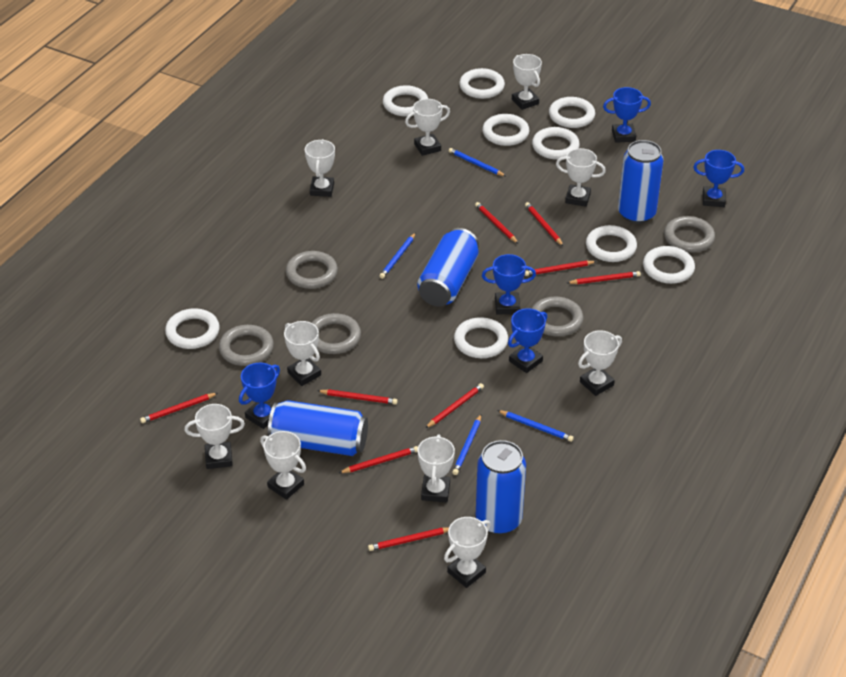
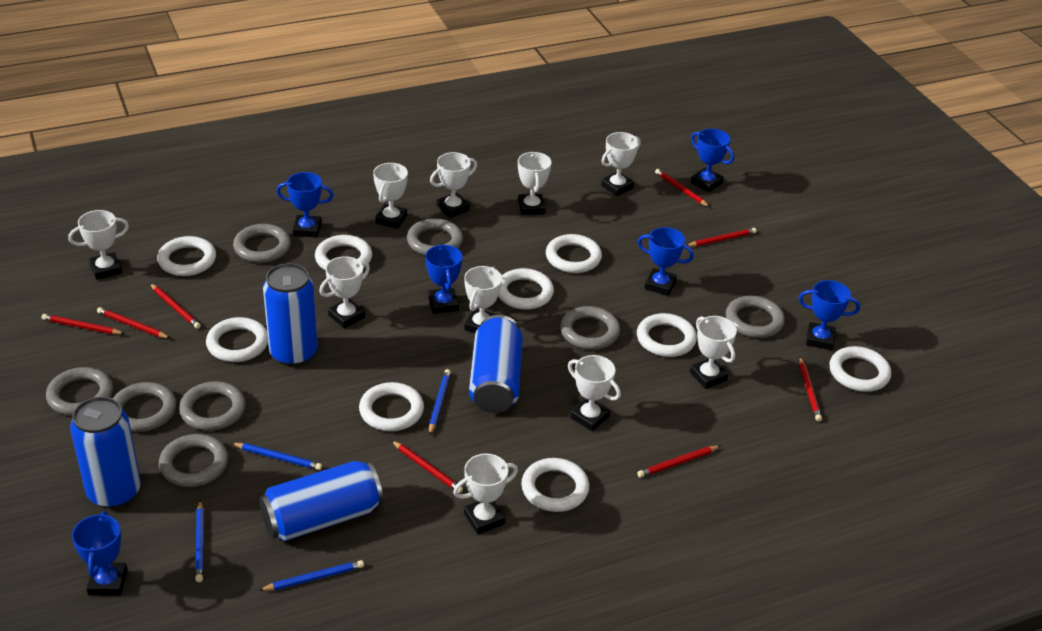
blue trophy: [239,363,280,429] [482,254,536,314] [508,308,547,373] [603,87,651,143] [693,150,744,207] = 5 -> [72,511,127,596] [276,172,334,238] [425,244,462,314] [638,227,694,296] [691,129,734,192] [798,280,860,350] = 6
grey ring: [219,325,274,366] [286,251,338,289] [312,313,361,354] [532,297,583,337] [664,216,715,253] = 5 -> [46,367,113,416] [113,382,177,432] [159,434,228,487] [179,381,246,431] [233,224,291,263] [407,218,463,255] [560,306,620,350] [726,296,785,338] = 8
red pencil: [140,393,218,423] [317,389,398,404] [339,446,418,473] [368,527,449,551] [425,383,484,428] [475,202,519,244] [525,202,563,246] [525,261,597,276] [567,271,641,284] = 9 -> [42,314,125,334] [97,307,170,338] [150,284,201,329] [391,440,463,493] [637,446,720,477] [655,169,710,207] [687,228,757,247] [799,357,822,421] = 8

